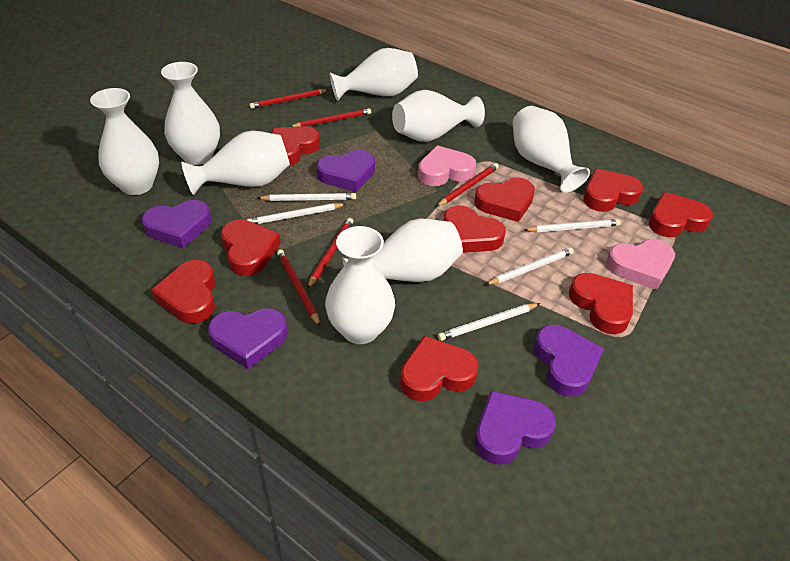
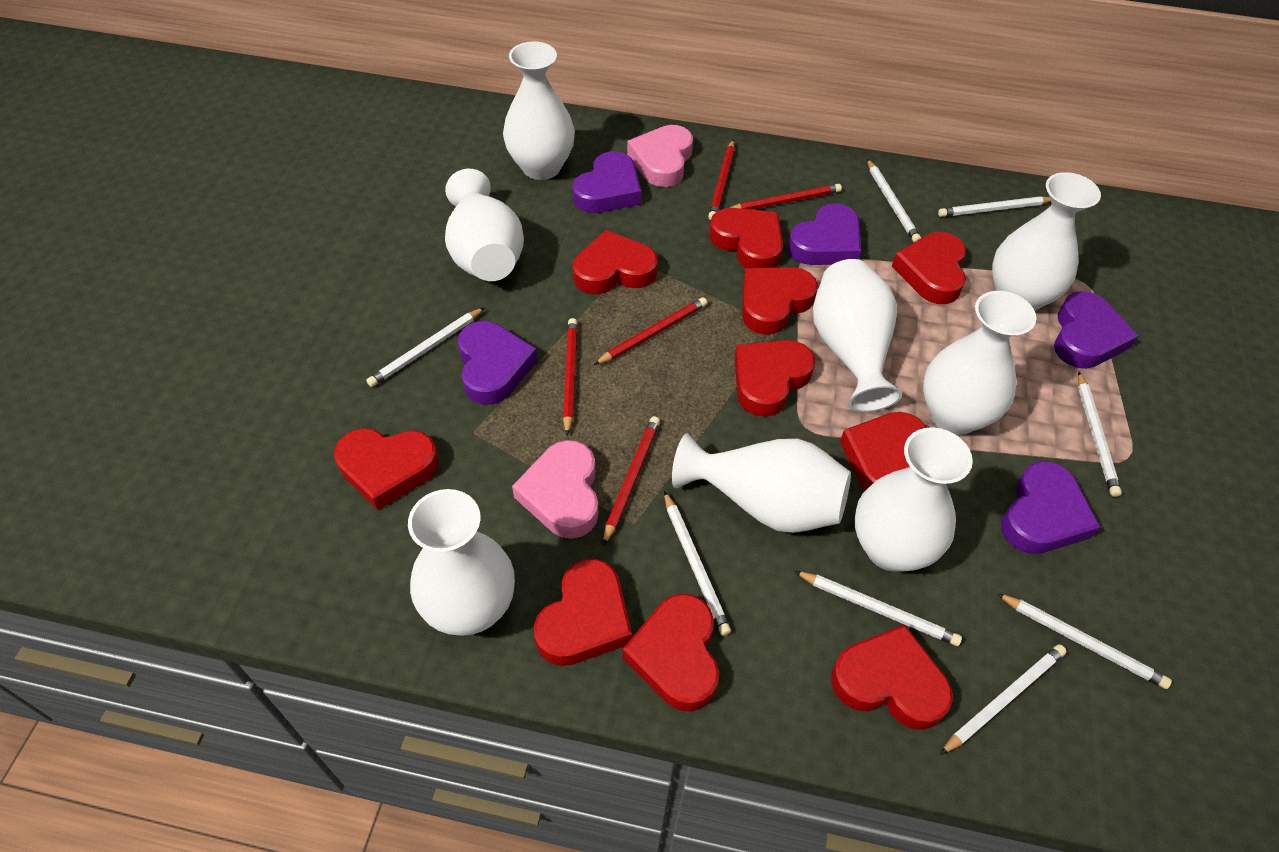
red heart: [151,260,216,324] [221,220,281,276] [272,126,320,166] [400,336,479,401] [443,206,506,253] [474,177,535,222] [569,273,633,334] [584,169,643,212] [649,192,713,237] = 9 -> [334,428,439,510] [534,559,632,666] [573,230,658,294] [623,593,719,712] [709,208,783,268] [734,340,815,417] [742,267,818,335] [831,624,953,730] [840,412,927,491] [892,232,966,304] = 10
white pencil: [247,203,346,224] [258,193,356,201] [438,303,540,341] [485,247,574,285] [524,219,621,232] = 5 -> [366,307,485,387] [664,491,731,636] [794,571,962,646] [867,159,921,242] [938,196,1051,217] [940,644,1067,755] [996,593,1172,689] [1078,372,1122,497] = 8

